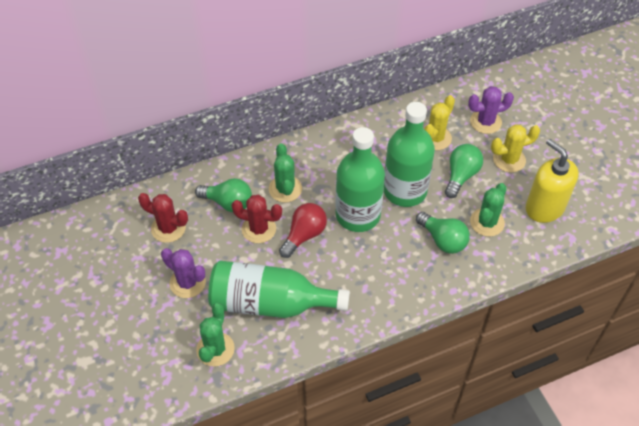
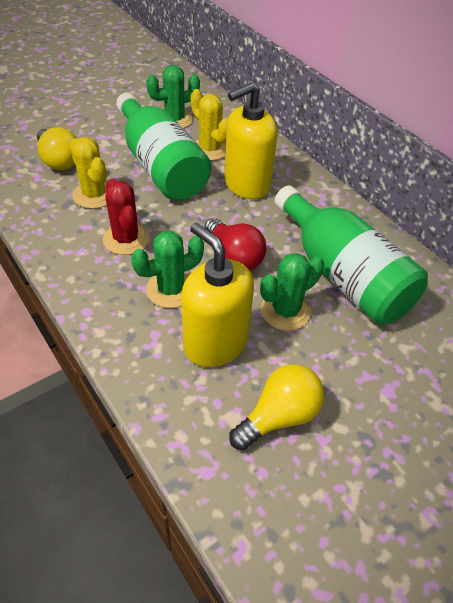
green bottle: [208,261,350,318] [335,127,385,232] [384,102,435,207] = 3 -> [116,92,211,201] [275,186,428,324] = 2
green light bulb: [195,178,252,212] [416,212,470,254] [445,144,483,198] = 3 -> none = 0
purple cactus: [161,248,206,298] [468,86,514,134] = 2 -> none = 0
red cactus: [138,193,188,243] [232,195,282,243] = 2 -> [103,179,149,255] = 1
yellow light bulb: none = 0 -> [37,127,77,170] [229,364,324,450] = 2
yellow soap dispenser: [526,139,579,223] = 1 -> [181,223,254,367] [224,82,278,199] = 2

